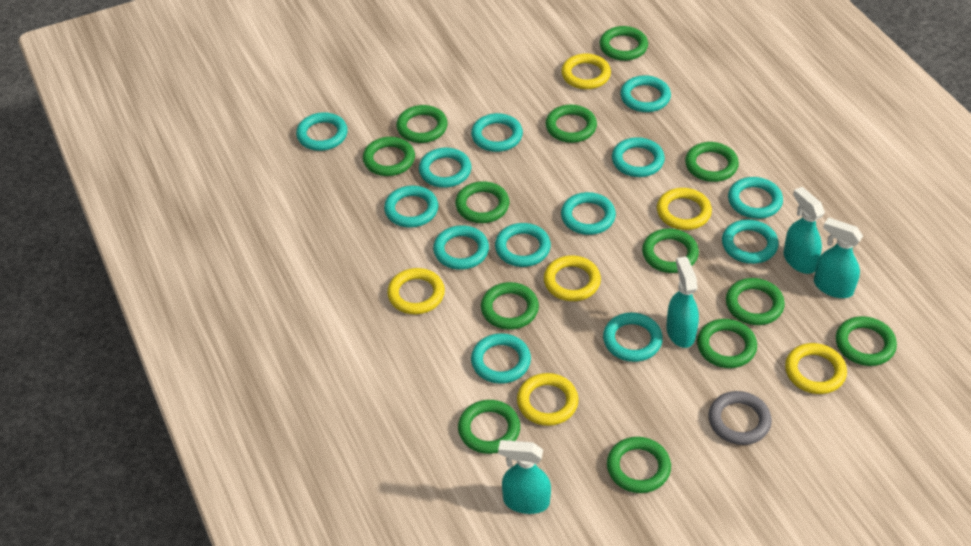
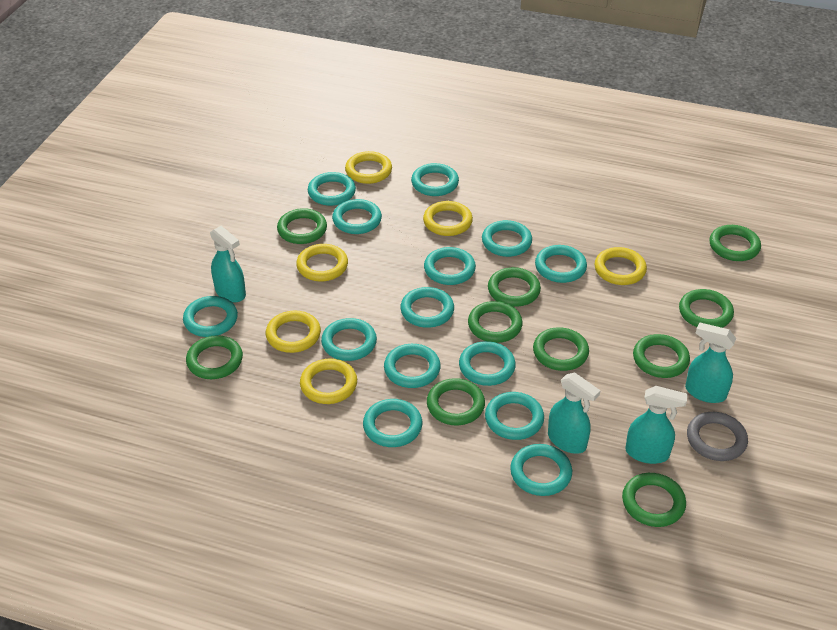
green ring: [363,137,415,176] [396,105,448,143] [455,181,510,223] [458,400,520,454] [481,282,539,330] [545,105,597,143] [600,26,648,61] [607,437,671,493] [642,228,699,273] [685,142,739,182] [697,319,757,368] [726,278,785,325] [836,316,897,366] = 13 -> [186,335,243,379] [277,208,327,244] [427,378,485,426] [468,301,523,343] [488,267,541,307] [533,327,589,371] [622,473,686,527] [633,334,690,378] [679,289,734,328] [710,225,761,261] = 10
turquoise ring: [296,112,348,151] [384,186,438,228] [419,148,472,188] [433,225,489,270] [471,113,523,152] [471,333,531,384] [495,223,551,267] [561,192,616,235] [603,313,663,362] [612,137,665,177] [620,75,671,112] [722,220,779,264] [728,177,783,219] = 13 -> [183,296,238,337] [308,172,356,206] [321,318,377,361] [332,199,382,234] [363,399,422,447] [384,344,441,388] [400,287,454,328] [411,163,459,196] [424,247,476,285] [459,341,516,386] [482,220,532,257] [485,392,544,440] [510,444,572,496] [535,245,587,283] = 14

